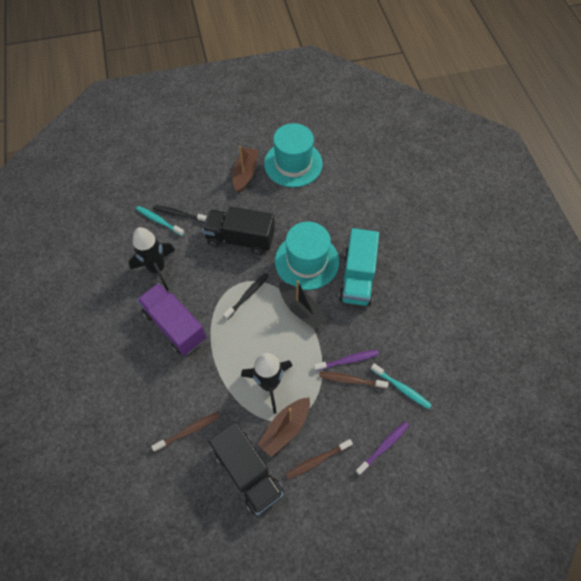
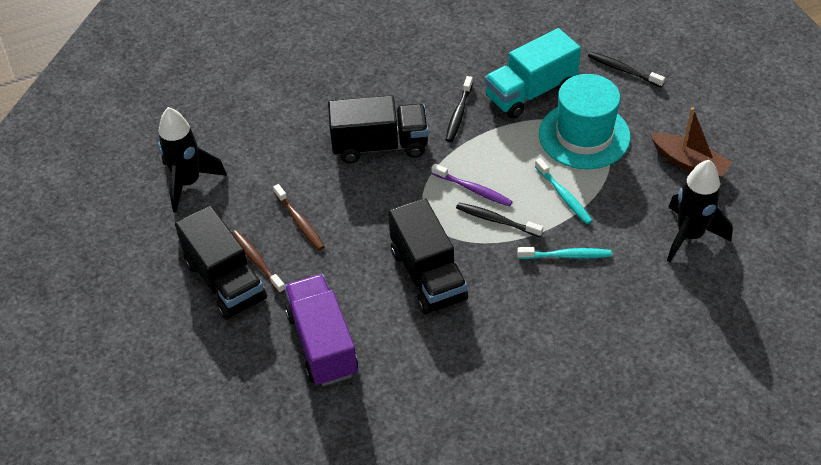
black boat: [279,280,327,330] = 1 -> none = 0
black toothbrush: [153,205,207,223] [223,273,269,320] = 2 -> [446,76,473,142] [456,203,543,237] [588,52,665,87] = 3
black truck: [202,207,275,255] [208,421,284,515] = 2 -> [175,205,267,320] [328,95,429,163] [388,198,468,314] = 3
brown boat: [232,146,258,193] [257,397,310,457] = 2 -> [650,107,732,178] = 1
brown toothbrush: [151,412,220,452] [286,439,353,479] [319,372,388,389] = 3 -> [232,230,285,294] [273,184,325,250] = 2
purple toothbrush: [314,350,379,371] [355,421,409,475] = 2 -> [431,163,513,207] = 1
turquoise hat: [264,123,323,187] [275,222,339,290] = 2 -> [539,74,631,169] = 1

